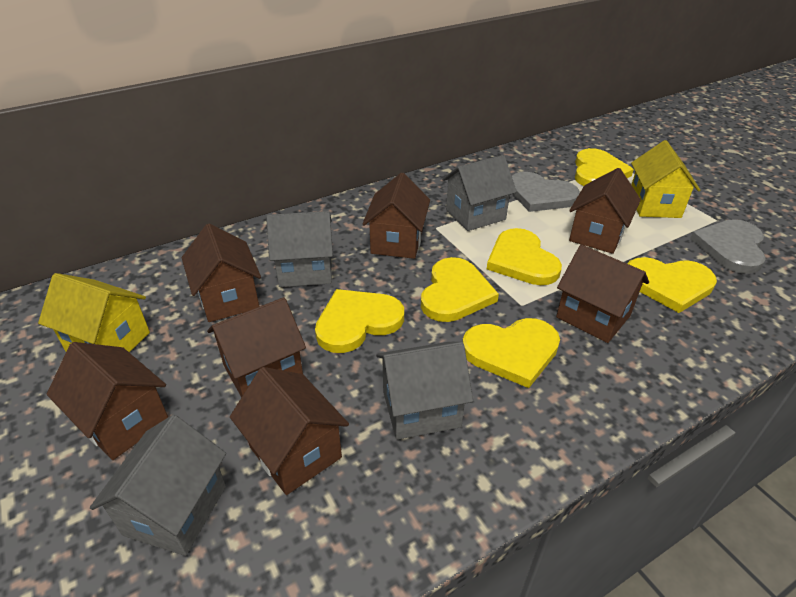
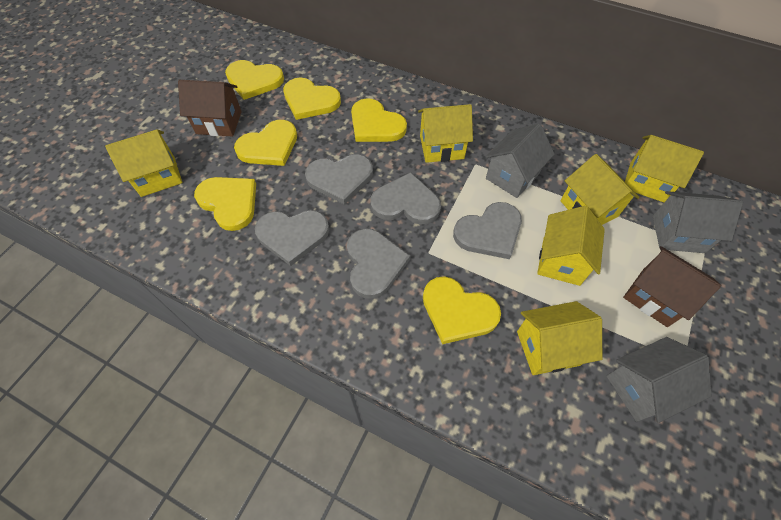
brown house: [47,342,168,460] [182,224,261,322] [207,297,306,398] [230,367,349,495] [362,172,430,259] [556,245,649,343] [569,168,641,254] = 7 -> [178,80,242,137] [623,246,721,327] = 2
grey heart: [512,172,580,212] [690,219,766,274] = 2 -> [255,210,329,266] [305,154,373,205] [347,229,410,299] [370,172,441,224] [453,202,522,259] = 5
grey house: [90,415,226,556] [266,211,333,287] [376,342,473,440] [442,155,517,231] = 4 -> [485,123,554,198] [607,337,711,423] [653,191,743,253] = 3
yellow house: [38,273,150,352] [631,140,700,218] = 2 -> [105,129,182,197] [418,104,473,163] [517,301,602,375] [537,206,605,286] [560,154,640,225] [625,135,704,202] = 6

